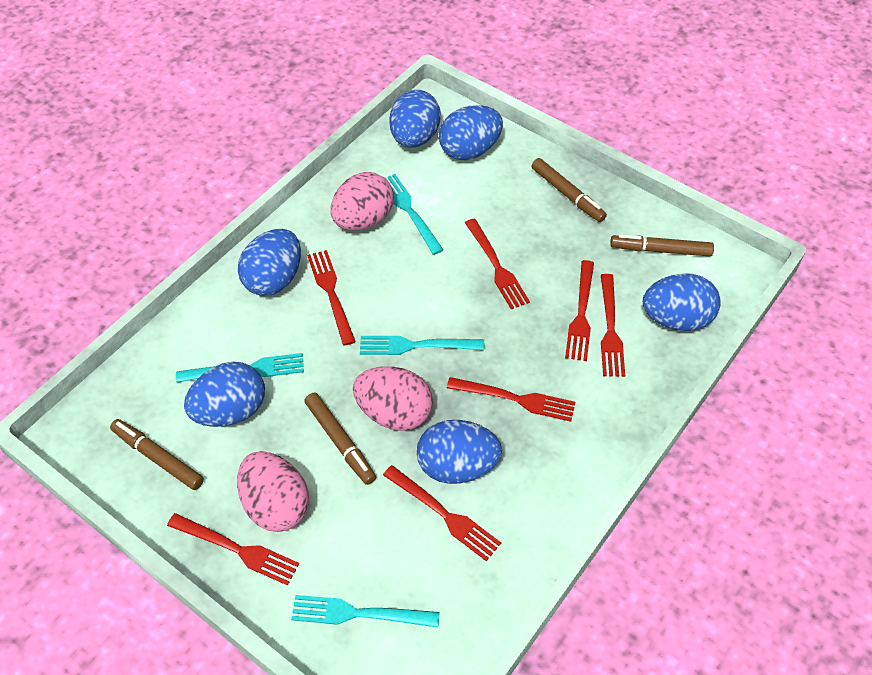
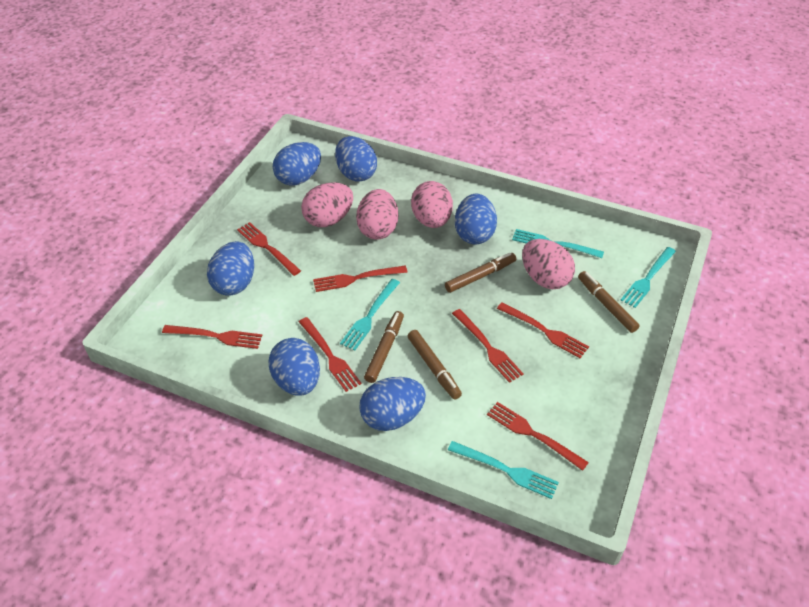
pink egg: [237,451,309,532] [330,172,394,231] [353,367,433,431] = 3 -> [301,182,353,227] [356,189,398,240] [411,181,453,228] [522,239,575,289] = 4

